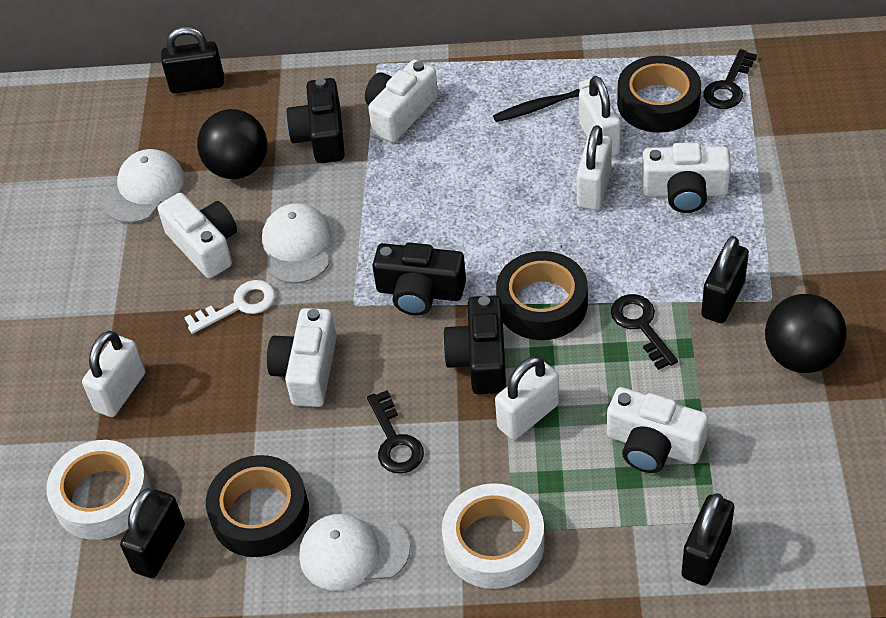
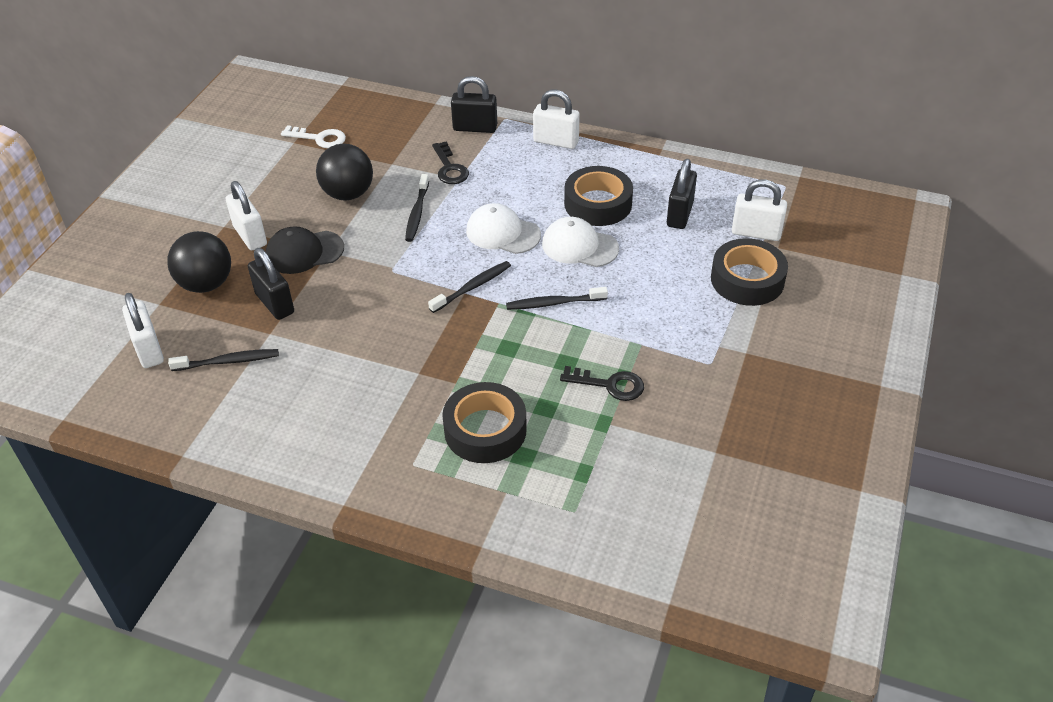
black camera: [286,78,345,163] [372,242,466,316] [443,295,506,394] = 3 -> none = 0
black cap: none = 0 -> [266,226,344,274] = 1
black key: [367,390,424,474] [611,294,678,370] [703,49,757,109] = 3 -> [432,141,469,184] [560,366,644,401] = 2
black padlock: [120,488,185,578] [161,27,224,93] [681,493,734,586] [701,236,749,323] = 4 -> [248,248,294,320] [451,76,497,133] [667,159,697,229] = 3
black toothbrush: [493,79,591,122] = 1 -> [168,349,279,371] [405,174,429,242] [428,261,511,313] [506,287,608,310] = 4
white camera: [157,193,237,278] [267,308,337,407] [365,60,438,143] [607,387,708,473] [642,143,731,213] = 5 -> none = 0
white cap: [103,149,184,223] [262,203,331,284] [299,514,410,591] = 3 -> [466,203,541,254] [542,217,619,267] = 2
white tape: [46,440,151,540] [442,483,545,589] = 2 -> none = 0

